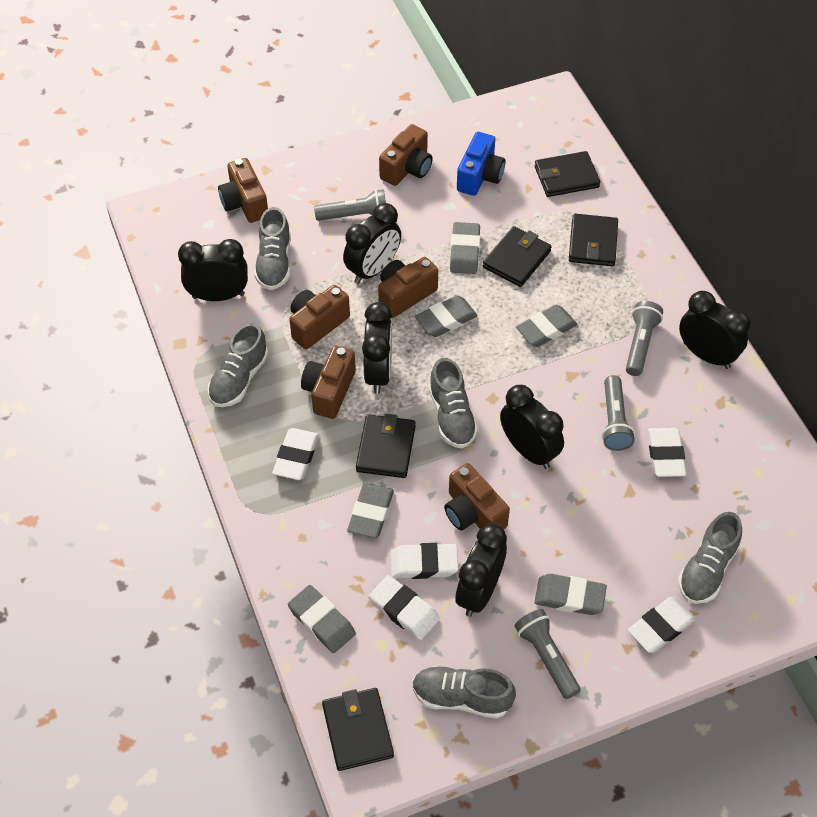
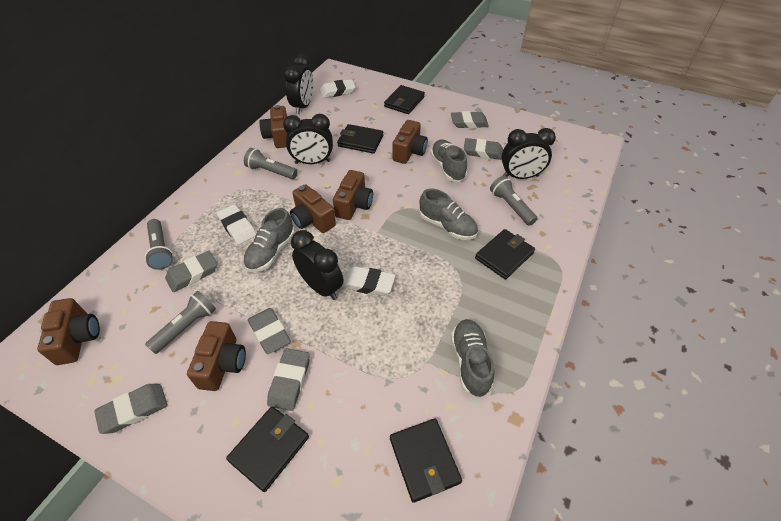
black clock: [178,239,248,301] [343,203,401,284] [362,302,392,394] [456,524,507,617] [500,385,564,469] [679,291,751,369] = 6 -> [283,114,333,164] [284,54,313,114] [291,230,343,300] [502,128,556,179] = 4
blue camera: [457,132,505,196] = 1 -> none = 0
grey shoe: [208,323,268,407] [254,207,291,290] [412,666,516,718] [429,358,478,449] [678,512,742,604] = 5 -> [243,208,295,272] [420,188,478,240] [430,139,467,182] [451,319,495,398] = 4
white eraser: [272,428,319,480] [369,575,440,640] [391,543,458,579] [628,597,696,653] [648,428,686,477] = 5 -> [216,204,256,245] [320,79,356,98] [342,266,396,296] = 3

